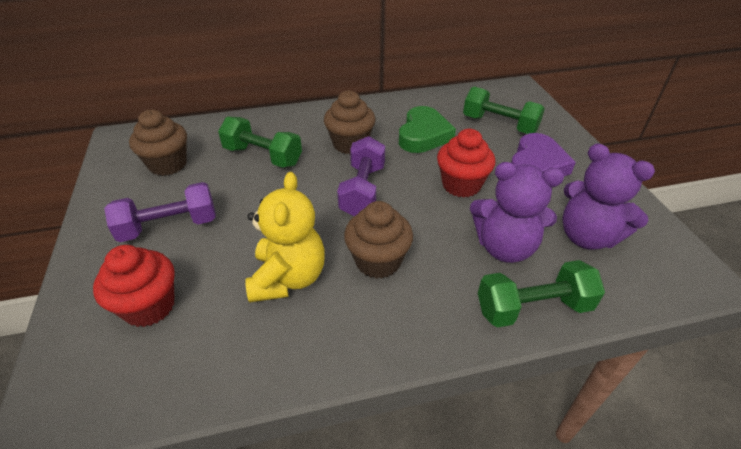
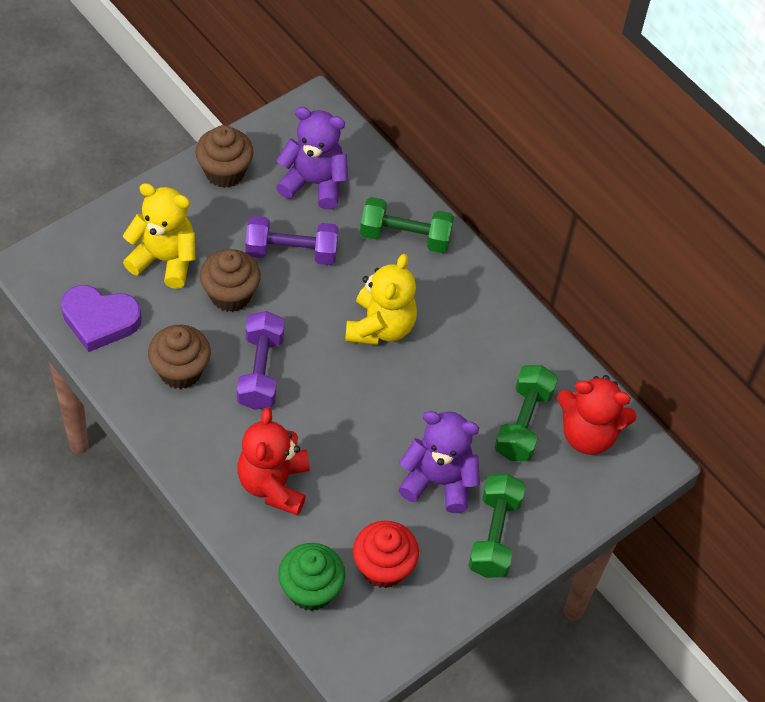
green cupcake: none = 0 -> [278,543,346,611] = 1
green heart: [399,106,456,153] = 1 -> none = 0
red cupcake: [93,245,175,327] [437,129,495,197] = 2 -> [353,521,419,588] = 1
red teddy bear: none = 0 -> [237,408,309,516] [557,375,636,455] = 2
yellow teddy bear: [245,172,325,303] = 1 -> [123,183,195,289] [345,254,417,345] = 2

